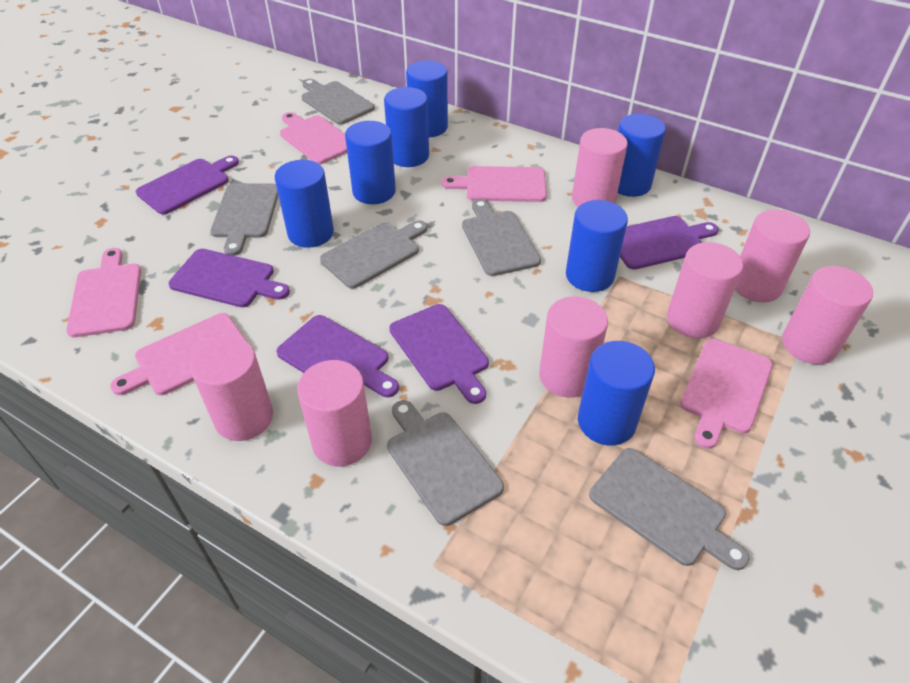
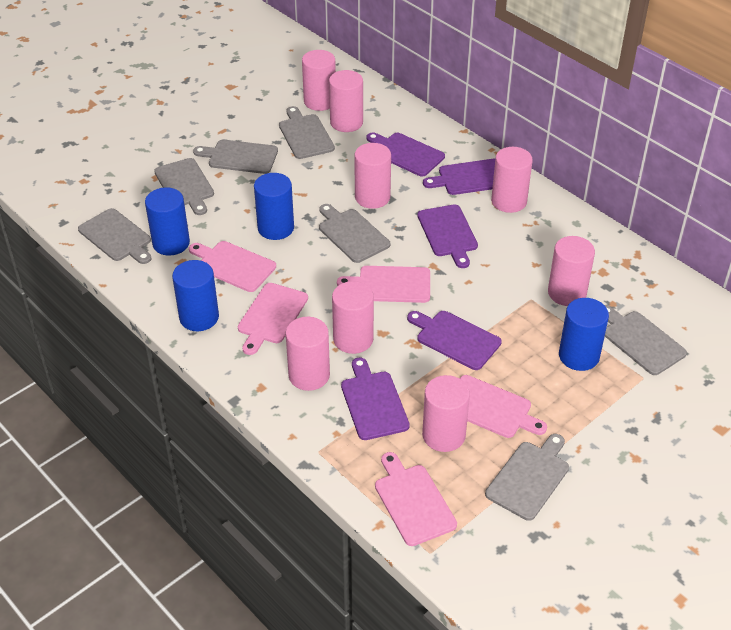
blue cylinder: [275,160,334,248] [345,121,396,204] [384,87,429,167] [406,60,448,137] [566,200,628,292] [578,341,655,446] [618,114,666,197] = 7 -> [145,187,190,256] [172,260,219,331] [254,173,294,240] [559,298,609,371] = 4
grey cutting board: [210,183,278,256] [302,79,375,124] [320,220,427,289] [387,400,504,526] [462,199,541,276] [589,448,749,570] = 6 -> [78,208,152,264] [154,158,214,215] [193,140,278,174] [279,106,335,159] [319,204,390,263] [485,434,569,521] [605,305,687,375] = 7
pink cylinder: [190,337,273,441] [297,360,372,466] [539,296,608,397] [572,128,628,207] [667,242,743,338] [735,210,810,303] [782,266,873,364] = 7 -> [286,317,330,391] [302,50,336,111] [329,70,363,132] [332,281,374,354] [354,143,391,209] [422,375,470,452] [491,147,533,213] [548,236,595,306] = 8

